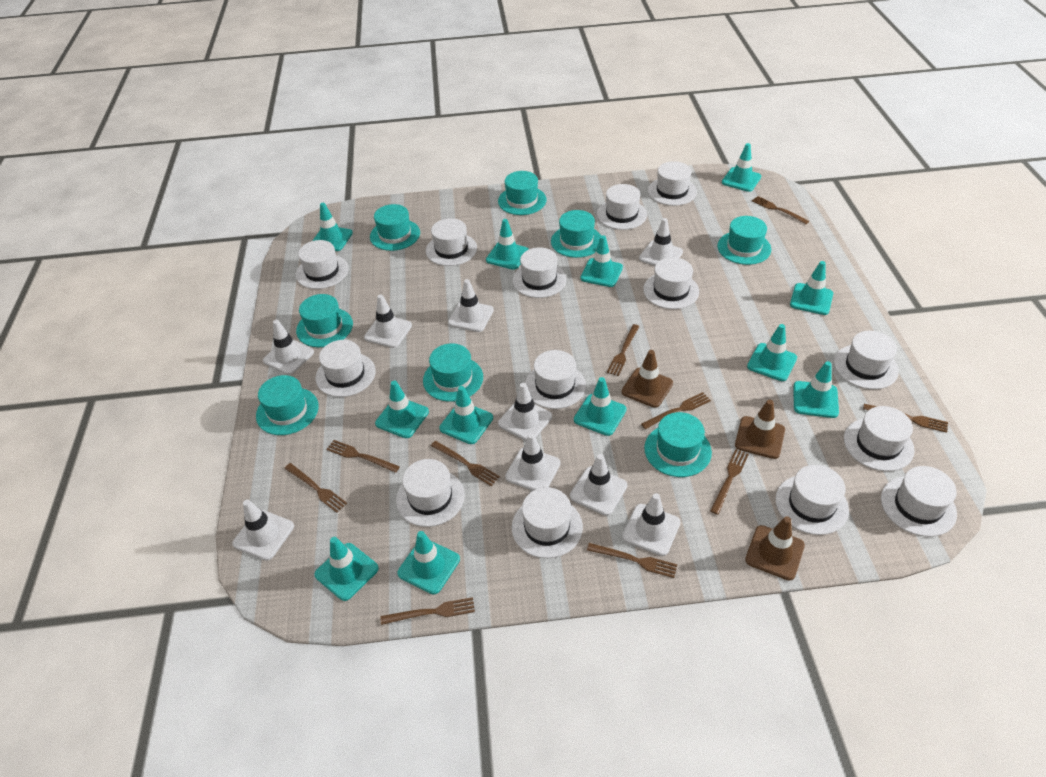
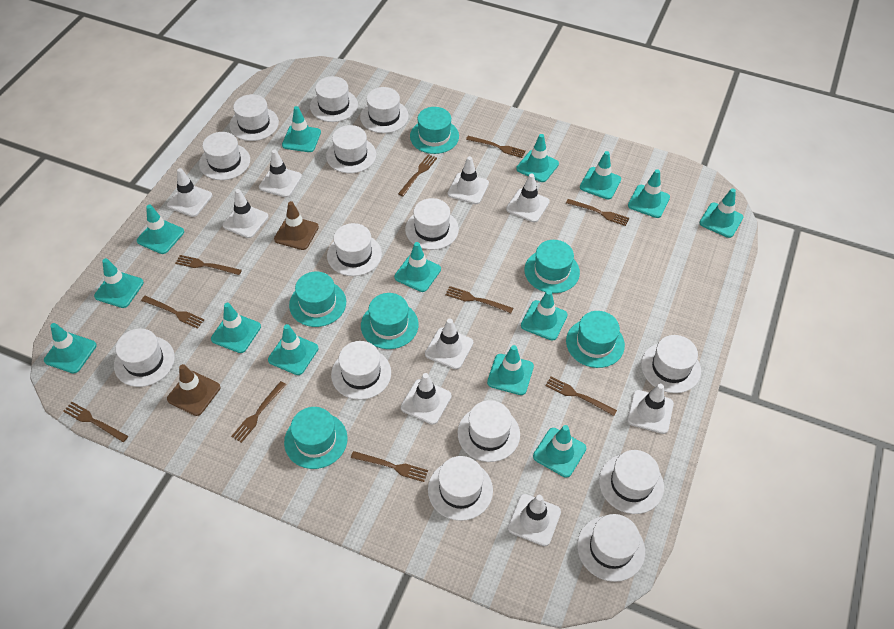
brown traffic cone: [622,350,673,408] [735,400,785,459] [745,516,805,580] = 3 -> [167,364,220,416] [274,201,319,250] = 2
turquoise hat: [256,375,319,435] [296,294,353,347] [370,204,420,251] [423,343,483,402] [498,171,546,215] [551,210,601,258] [644,412,712,477] [717,216,771,265] = 8 -> [284,407,348,469] [289,272,346,327] [361,293,419,349] [410,107,459,154] [524,240,580,293] [566,311,625,368] = 6
turquoise traffic cone: [312,203,353,251] [315,537,379,601] [375,381,429,438] [397,531,460,594] [439,386,493,444] [486,219,529,270] [574,377,627,436] [580,235,623,287] [722,143,761,192] [747,324,797,381] [790,261,833,315] [793,361,839,418] = 12 -> [44,323,97,374] [94,258,144,308] [137,205,184,254] [211,303,261,353] [268,324,318,375] [282,106,321,152] [394,242,441,292] [487,345,534,395] [516,134,559,182] [521,290,568,341] [533,425,586,478] [580,151,621,199] [628,169,670,218] [700,188,743,238] = 14

